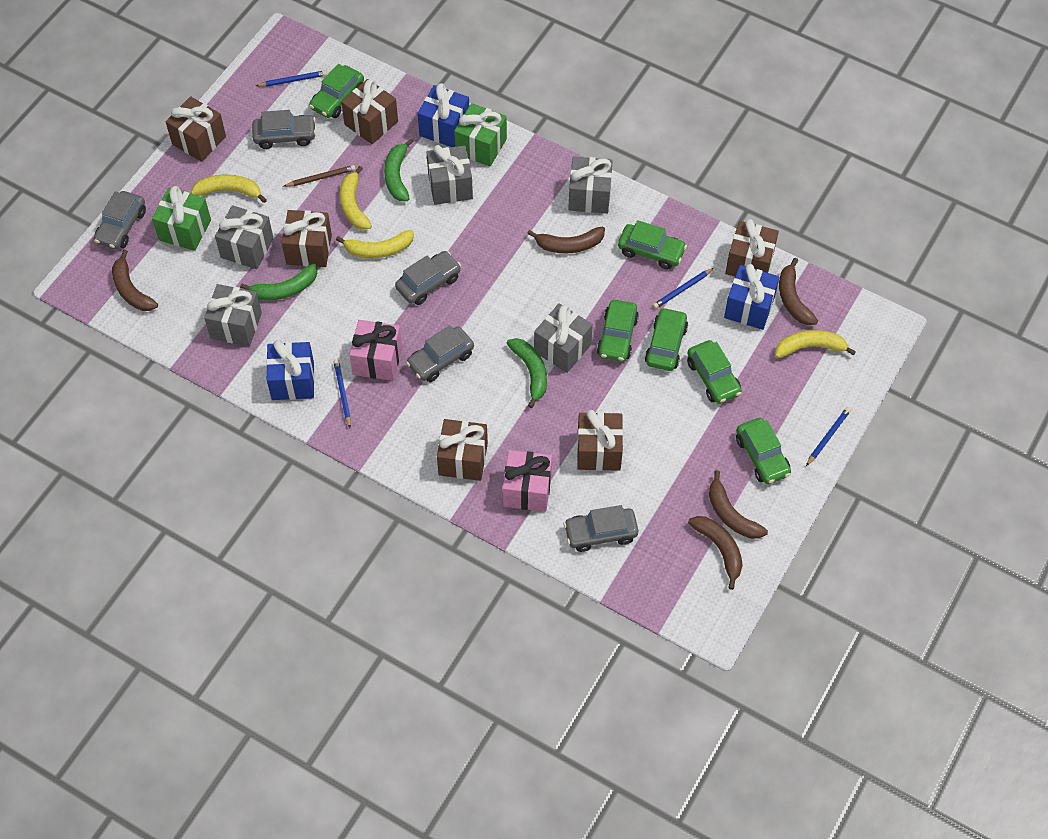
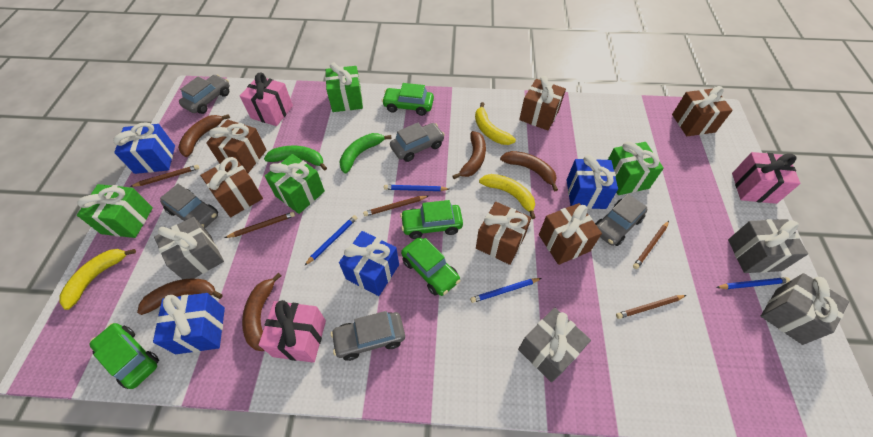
blue gift: [266,340,315,400] [418,83,469,147] [724,264,779,330] = 3 -> [113,122,175,174] [153,293,225,354] [339,231,399,296] [566,155,618,209] = 4
brown pencil: [284,165,356,187] = 1 -> [130,165,199,187] [225,212,295,238] [363,196,428,216] [616,295,686,319] [633,221,669,269] = 5
green banana: [240,263,317,300] [384,138,413,201] [506,338,547,408] = 3 -> [264,146,327,171] [339,133,392,174] = 2
green car: [309,64,364,118] [597,300,639,362] [618,220,687,269] [645,307,688,371] [687,340,742,404] [736,418,791,484] = 6 -> [89,323,159,389] [382,83,434,116] [400,200,463,239] [401,237,461,296] = 4
green gift: [152,186,211,251] [454,103,507,166] = 2 -> [77,184,153,238] [265,154,325,214] [325,63,363,112] [608,141,664,195] = 4
grey gift: [204,284,262,346] [215,205,274,269] [426,145,473,205] [534,303,593,373] [568,157,613,214] = 5 -> [154,217,224,279] [518,307,591,382] [728,219,808,273] [761,273,849,345] = 4
pink gift: [349,320,402,381] [502,450,552,512] = 2 -> [240,73,293,126] [259,300,326,363] [732,152,801,204] = 3
yellow banana: [191,174,267,203] [336,230,414,258] [340,166,372,230] [775,330,856,358] = 4 -> [60,249,136,310] [475,102,516,145] [479,174,536,219] = 3

